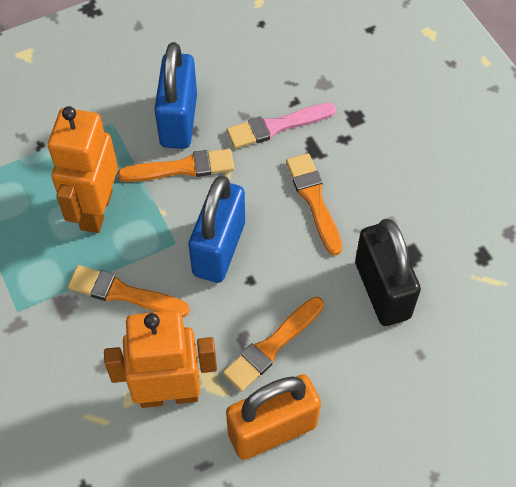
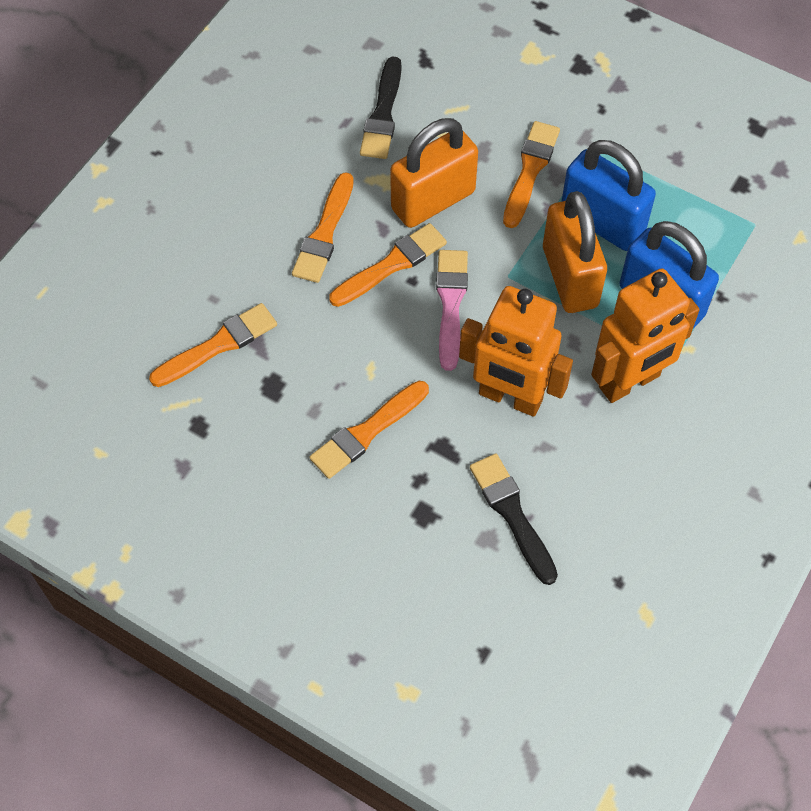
black brush: none = 0 -> [360,56,402,159] [470,453,558,585] = 2
black padlock: [355,219,421,326] = 1 -> none = 0
orange brush: [68,265,190,317] [117,149,234,182] [222,297,324,392] [286,153,342,256] = 4 -> [149,303,277,387] [292,172,354,283] [310,381,429,479] [329,223,447,307] [503,121,560,228] = 5
orange padlock: [226,374,321,460] = 1 -> [390,118,478,228] [543,191,607,313] = 2

